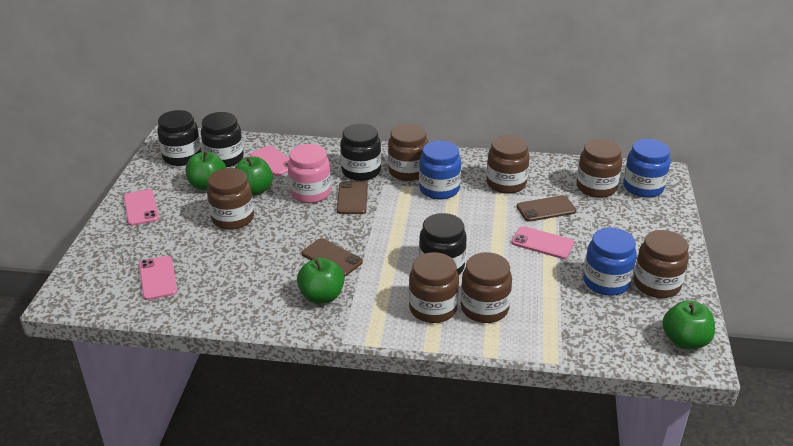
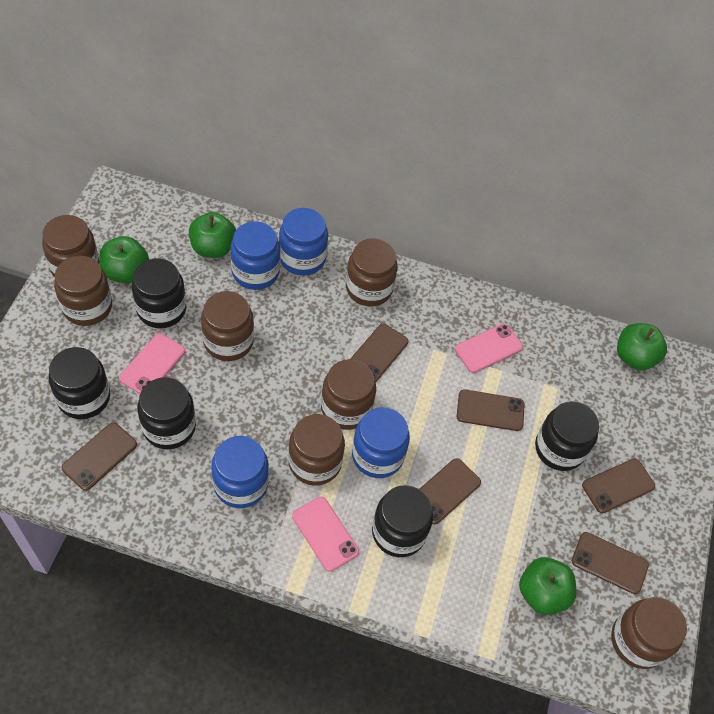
black jar: [157,110,201,166] [201,112,244,167] [340,124,381,181] [419,213,467,275] = 4 -> [49,347,110,419] [132,258,186,328] [137,377,196,449] [372,485,433,557] [535,401,599,471] = 5
blue jar: [419,141,461,200] [583,228,637,296] [623,139,671,198] = 3 -> [211,436,269,508] [230,221,281,290] [279,208,328,276] [352,407,410,478] = 4
brown phone: [302,238,363,276] [337,181,368,214] [517,195,576,222] = 3 -> [61,423,137,491] [350,324,408,383] [420,458,481,524] [457,389,525,431] [572,532,649,594] [582,459,655,513] = 6
pink jar: [288,144,331,203] = 1 -> none = 0
pink phone: [123,189,159,226] [139,256,178,300] [250,145,290,176] [512,226,574,259] = 4 -> [119,333,185,394] [292,496,359,572] [455,324,523,373] = 3

